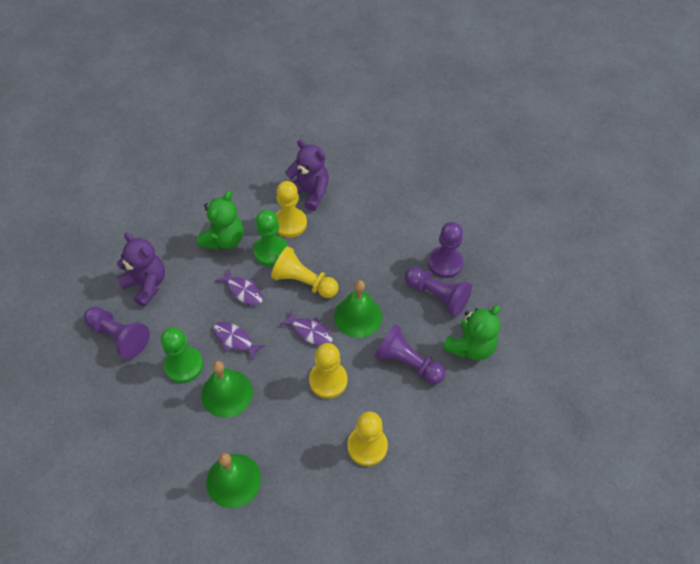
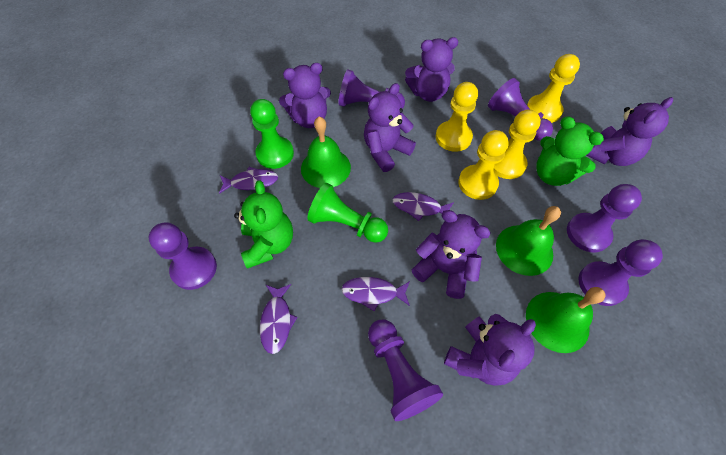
purple fish: [213,322,265,361] [215,268,263,306] [279,310,333,346] = 3 -> [219,167,278,194] [260,284,298,354] [341,277,410,312] [393,192,454,221] = 4
purple pawn: [84,306,150,359] [375,324,445,384] [405,267,472,317] [428,222,463,278] = 4 -> [149,222,217,290] [338,69,405,109] [368,319,444,421] [488,78,553,141] [567,184,642,253] [579,239,663,306] = 6
purple teddy bear: [117,232,165,307] [285,139,329,211] = 2 -> [279,63,331,128] [364,83,416,172] [405,37,458,102] [412,210,490,299] [444,314,536,386] [586,97,673,166] = 6

